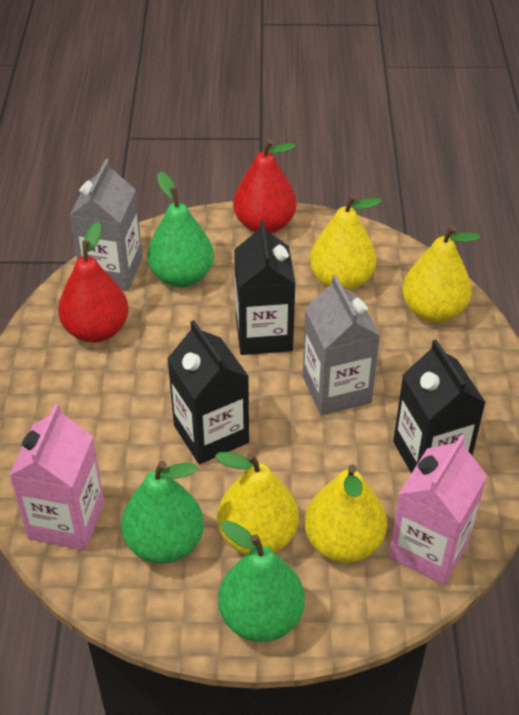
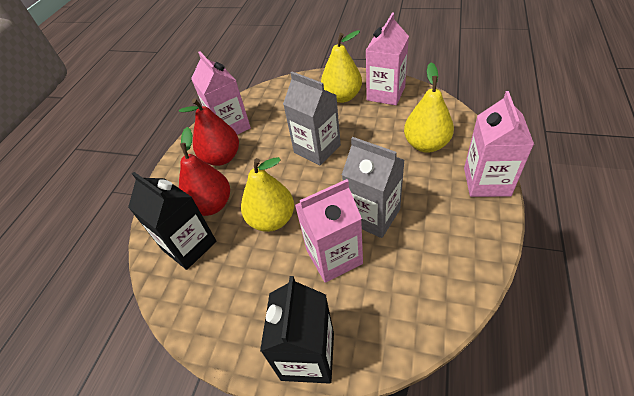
black carton: [167,320,249,464] [234,220,296,355] [393,339,486,473] = 3 -> [128,172,216,270] [260,276,334,384] = 2
green pear: [121,461,204,564] [147,172,214,287] [218,520,305,642] = 3 -> none = 0
pink carton: [9,403,104,550] [389,435,487,585] = 2 -> [191,51,251,135] [295,179,363,283] [365,12,409,105] [464,91,534,197] = 4
yellow pear: [215,452,299,555] [305,464,387,563] [310,194,382,291] [402,225,480,323] = 4 -> [241,157,294,232] [321,30,362,103] [404,63,454,153] = 3

